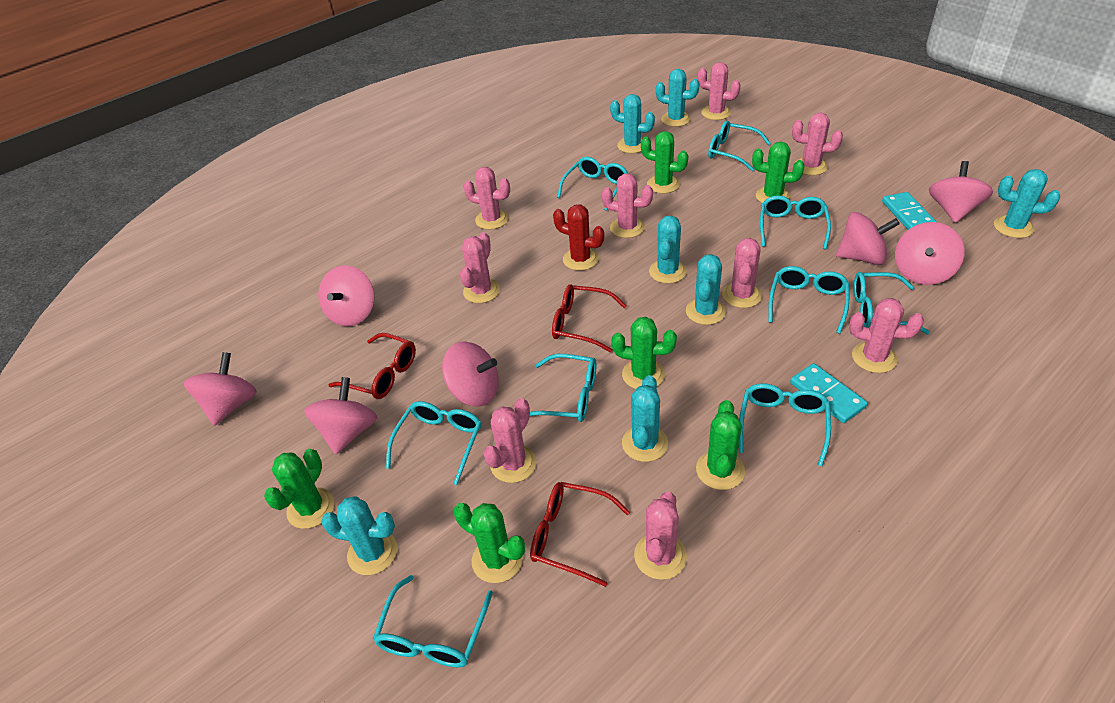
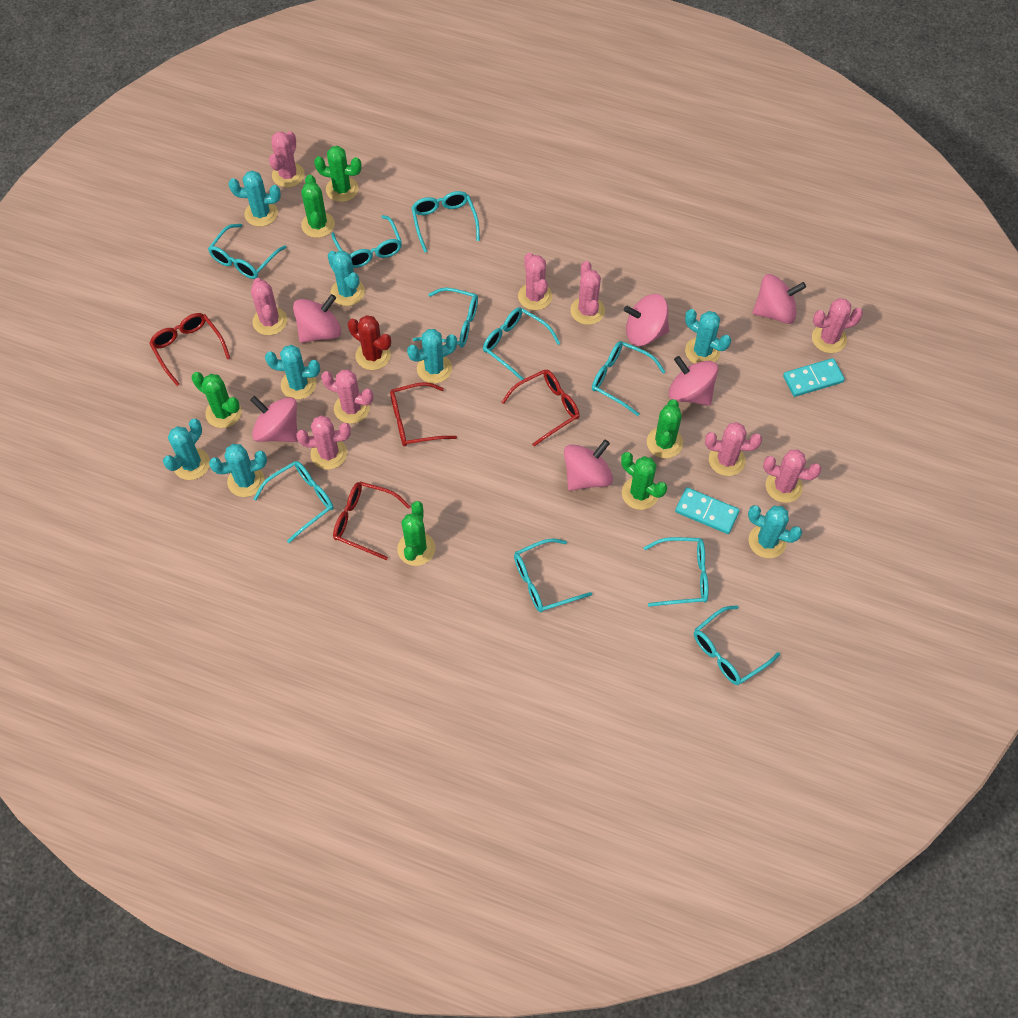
pink spinning top: [184,352,257,426] [304,377,377,454] [318,265,374,326] [442,341,499,407] [836,212,900,265] [895,222,965,285] [929,161,993,223] = 7 -> [250,396,298,442] [293,294,341,343] [564,440,613,491] [624,294,669,346] [669,356,718,406] [752,274,806,324] = 6
red glasses: [329,333,416,399] [530,482,630,587] [552,284,627,352] = 3 -> [149,313,230,386] [333,482,411,560] [390,382,457,446] [502,370,580,446] = 4
turquoise cactus: [321,496,397,575] [610,94,655,153] [622,375,668,462] [649,216,687,284] [656,69,700,127] [686,254,726,325] [994,169,1060,238] = 7 -> [163,419,210,480] [209,444,267,497] [228,171,281,227] [265,345,320,400] [327,251,365,306] [407,329,457,383] [685,309,731,364] [748,505,802,558] = 8
turquoise glasses: [373,575,493,667] [386,401,482,485] [530,354,597,422] [557,157,628,211] [708,120,771,171] [739,383,831,466] [760,195,831,250] [768,266,849,334] [854,272,930,334] = 9 -> [208,224,287,279] [254,461,334,543] [331,215,402,268] [411,191,480,253] [413,287,478,348] [483,307,560,380] [514,539,592,613] [592,341,665,416] [643,537,708,607] [694,605,780,685] = 10

